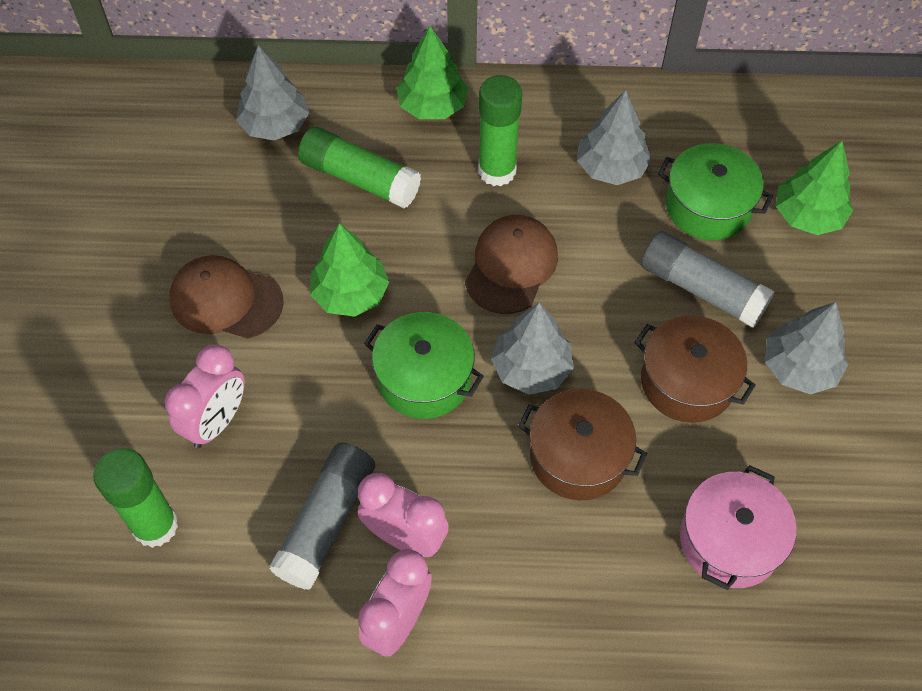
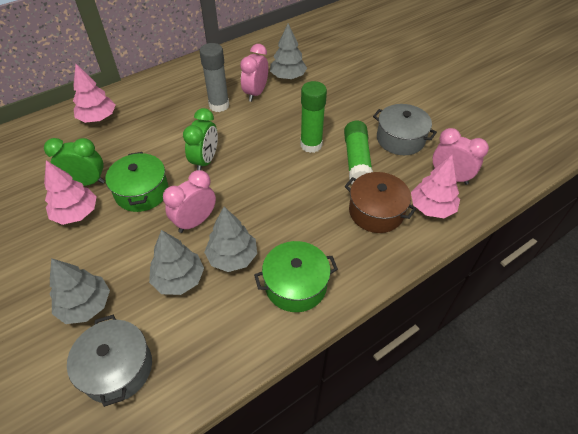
brown cap: [170,255,284,338] [465,215,558,314] = 2 -> none = 0
brown pot: [518,389,647,500] [634,315,756,423] = 2 -> [345,172,416,233] = 1
green clock: none = 0 -> [44,138,105,186] [183,108,218,170] = 2
green glue stick: [93,448,178,548] [298,127,421,208] [478,75,522,186] = 3 -> [300,81,327,153] [344,121,373,184] = 2
green tree: [310,223,389,317] [396,26,468,119] [776,141,853,235] = 3 -> none = 0
grey glue stick: [269,443,375,590] [641,231,775,328] = 2 -> [200,43,229,112] = 1
grey pot: none = 0 -> [67,315,152,407] [373,104,437,155] = 2
pink pot: [680,465,797,590] = 1 -> none = 0
pink tree: none = 0 -> [44,161,97,225] [73,64,115,123] [411,155,460,218] = 3

